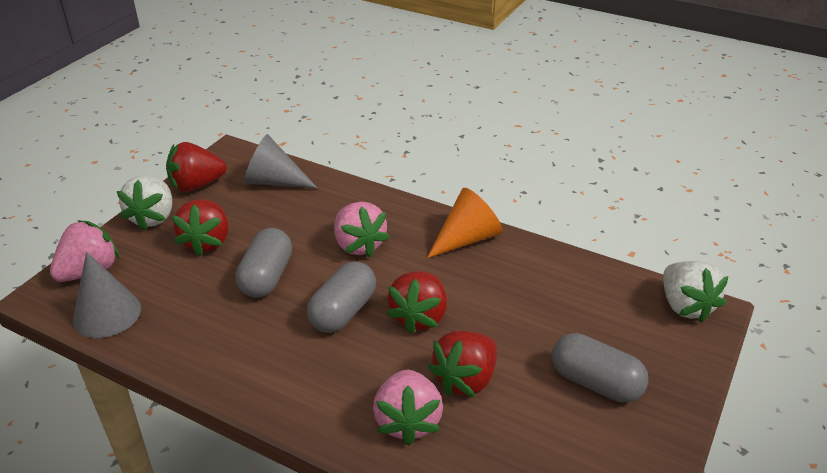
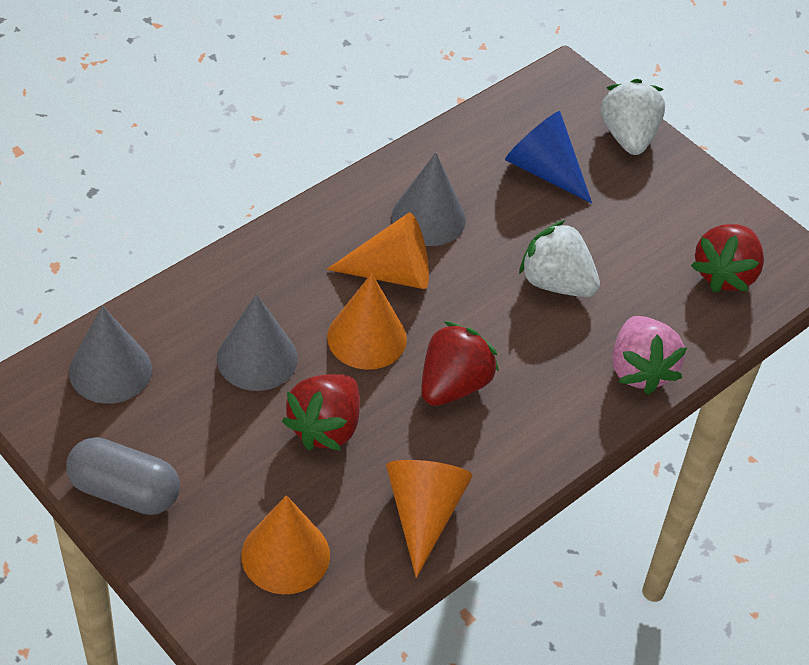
blue cone: none = 0 -> [505,111,592,204] = 1
grey capsule: [235,228,292,298] [307,261,376,333] [552,333,649,402] = 3 -> [66,437,180,515] = 1
grey cone: [73,252,141,338] [244,134,317,188] = 2 -> [69,306,152,404] [217,294,298,391] [391,152,466,246] = 3
orange cone: [427,188,503,258] = 1 -> [241,495,330,594] [326,212,429,289] [327,273,407,370] [386,460,473,578] = 4
pink strawberry: [50,220,120,282] [334,202,390,257] [373,370,443,446] = 3 -> [612,316,687,395] = 1
red strawberry: [166,142,226,192] [172,199,229,256] [386,271,447,334] [428,331,497,397] = 4 -> [282,374,360,451] [421,321,499,406] [691,224,764,293] = 3

